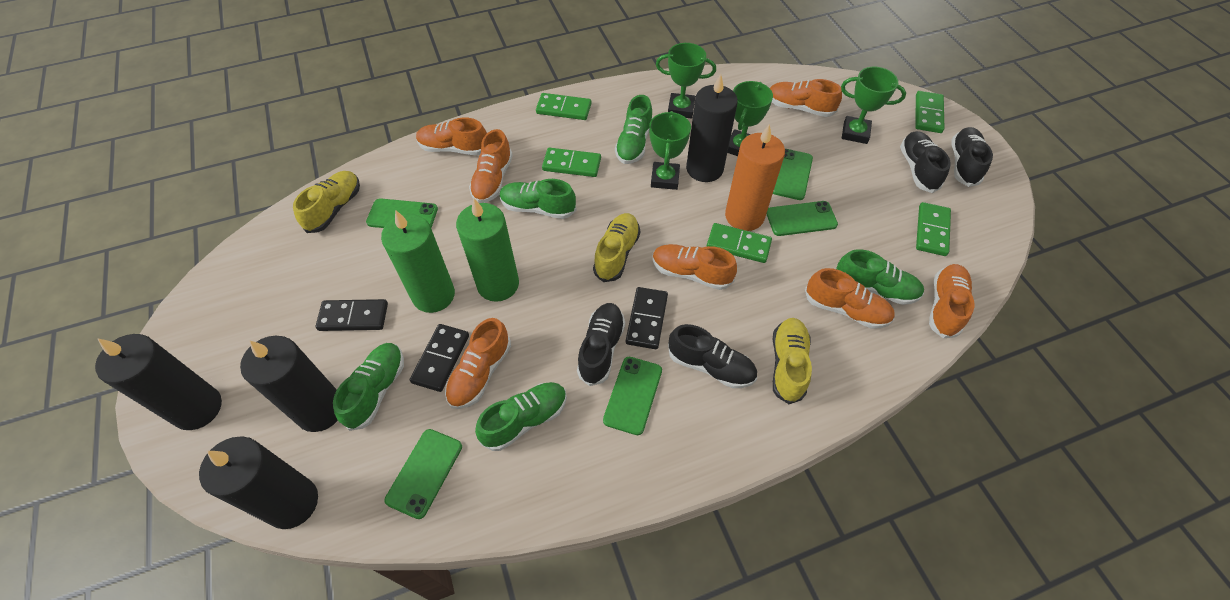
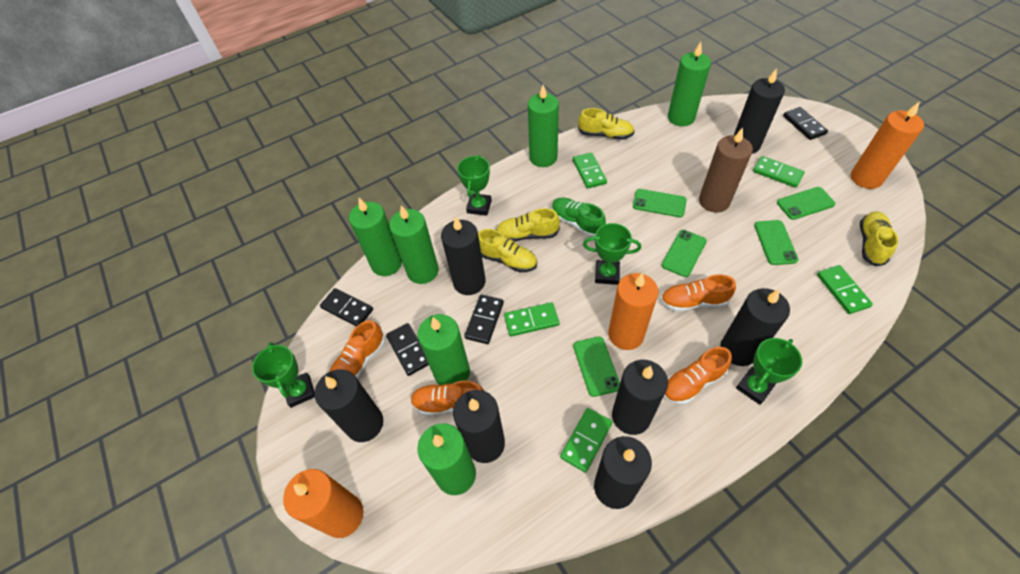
black candle: [95,334,222,430] [199,436,318,529] [240,336,338,432] [686,74,738,182] = 4 -> [315,370,383,442] [441,216,486,295] [453,390,505,463] [594,436,652,509] [612,360,668,435] [720,288,790,366] [734,68,785,154] = 7
black domino: [316,299,388,331] [410,324,469,392] [626,287,668,349] = 3 -> [320,288,373,327] [386,323,429,376] [464,295,504,344] [783,107,828,140] = 4
black shoe: [577,303,625,386] [668,324,757,388] [900,131,951,193] [951,127,993,187] = 4 -> none = 0
brown candle: none = 0 -> [699,128,753,213] = 1
green candle: [381,210,455,313] [456,198,519,302] = 2 -> [349,198,402,276] [389,205,439,284] [417,314,470,385] [418,423,476,495] [528,85,559,167] [668,42,711,126] = 6
green shoe: [333,343,404,431] [475,382,567,451] [500,179,577,219] [615,95,653,164] [836,249,924,305] = 5 -> [552,197,606,237] = 1
orange candle: [725,124,785,231] = 1 -> [283,469,363,538] [608,273,658,350] [851,101,924,189] = 3
orange shoe: [416,117,487,155] [445,318,511,409] [469,129,513,203] [653,244,737,290] [770,79,842,117] [805,268,895,328] [929,264,974,338] = 7 -> [330,320,385,379] [411,380,484,416] [661,274,736,312] [664,347,732,404] = 4
yellow shoe: [293,171,360,233] [593,213,640,282] [773,318,812,404] = 3 -> [478,229,537,272] [496,208,560,242] [578,108,634,140] [860,212,898,267] = 4

